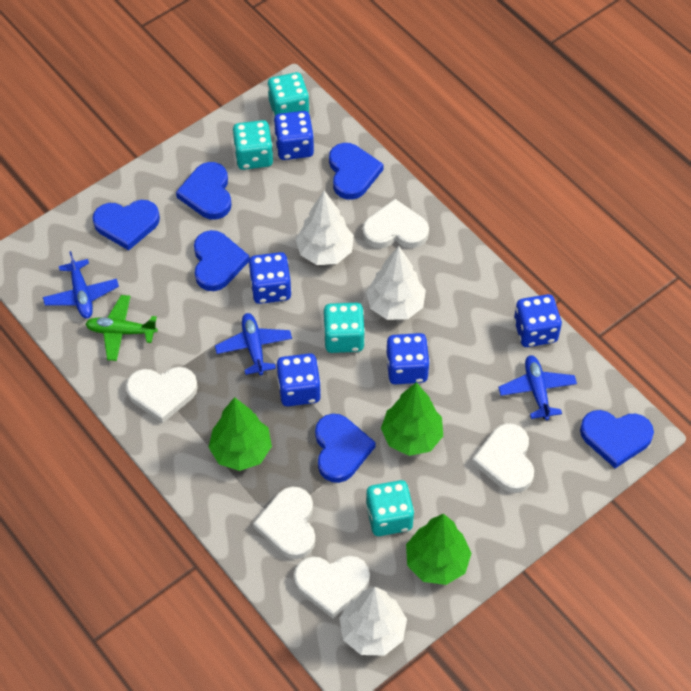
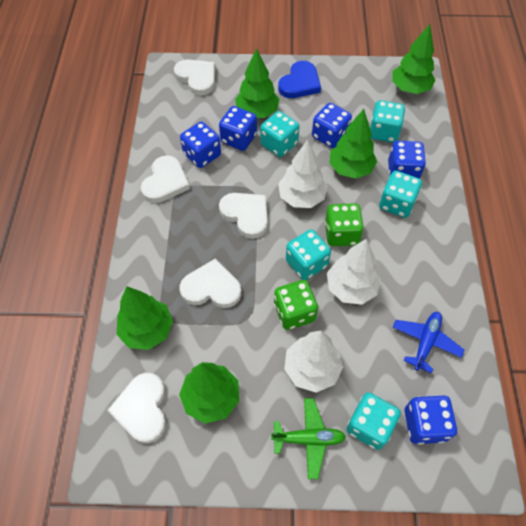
blue heart: [92,200,160,251] [176,162,232,220] [194,230,250,291] [315,414,376,483] [329,143,384,200] [580,410,654,468] = 6 -> [278,61,321,98] = 1
blue plane: [43,251,119,319] [215,313,292,375] [498,355,577,420] = 3 -> [393,312,464,373] = 1
green dice: none = 0 -> [274,280,318,330] [325,203,364,246] = 2
green tree: [208,397,272,471] [381,382,443,456] [406,514,472,585] = 3 -> [117,286,173,350] [179,362,239,424] [235,48,280,118] [329,109,377,179] [392,24,435,94] = 5
turquoise dice: [233,120,273,170] [268,72,309,117] [323,303,365,353] [366,480,414,536] = 4 -> [260,111,300,157] [286,229,331,280] [346,392,401,450] [370,100,405,143] [379,171,422,218] = 5

